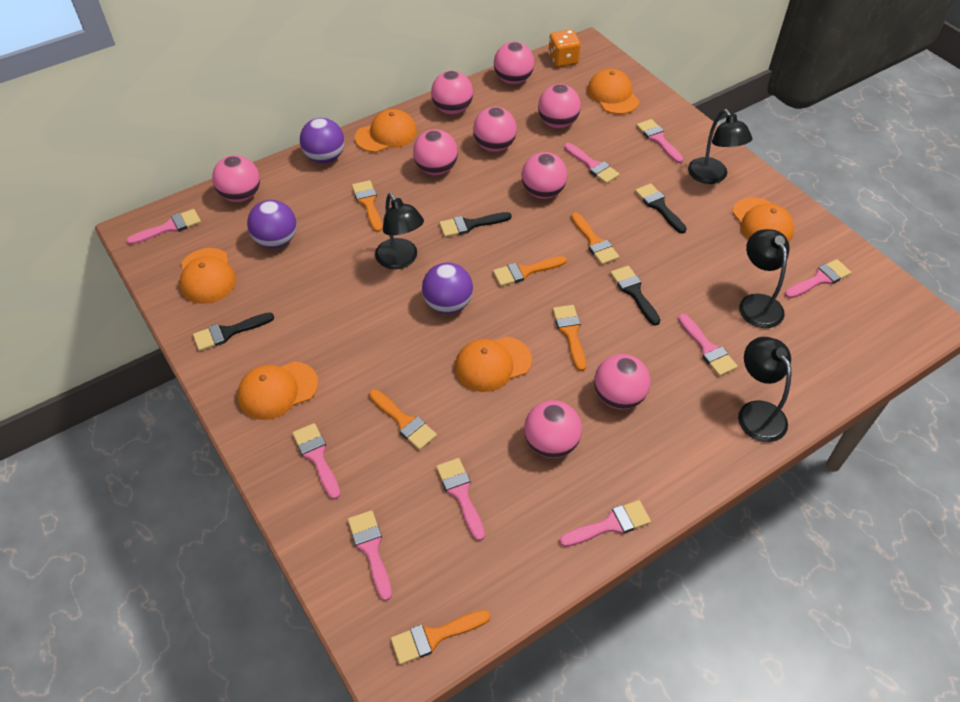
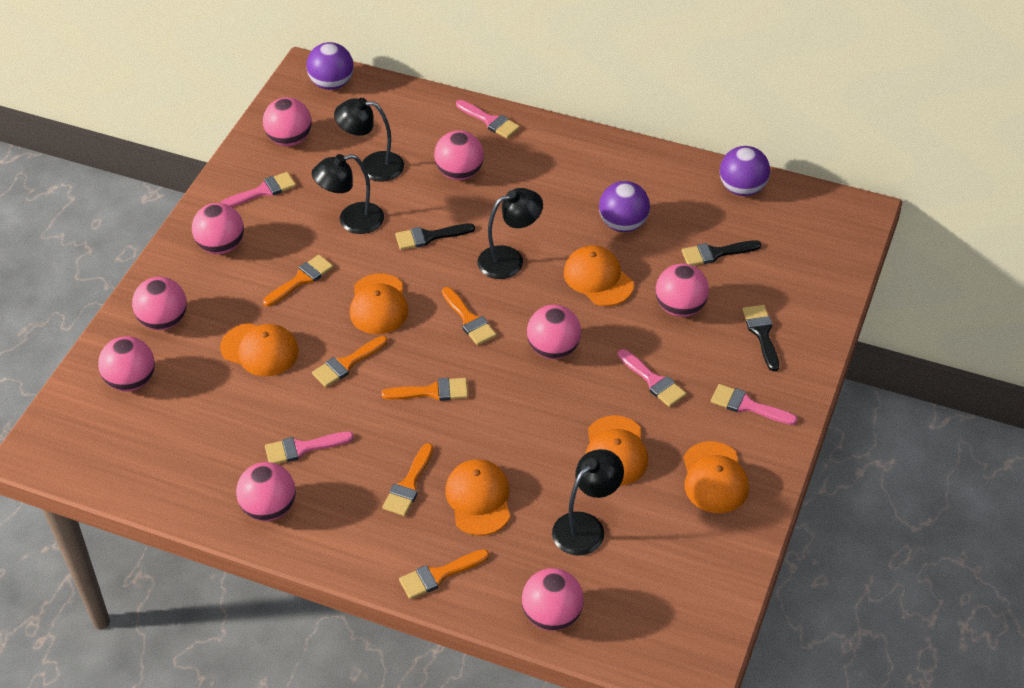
black brush: [193,312,274,351] [439,212,512,237] [610,266,660,326] [635,184,687,234] = 4 -> [395,223,475,250] [682,240,762,266] [742,305,779,372] = 3
orange dice: [549,30,581,67] = 1 -> none = 0
pink brush: [126,209,201,245] [292,423,341,499] [348,510,392,601] [436,458,485,541] [560,500,651,547] [564,143,620,184] [636,119,684,163] [678,313,738,376] [785,259,851,298] = 9 -> [220,172,296,207] [265,431,354,464] [456,100,520,139] [618,349,686,407] [711,384,797,425] = 5

